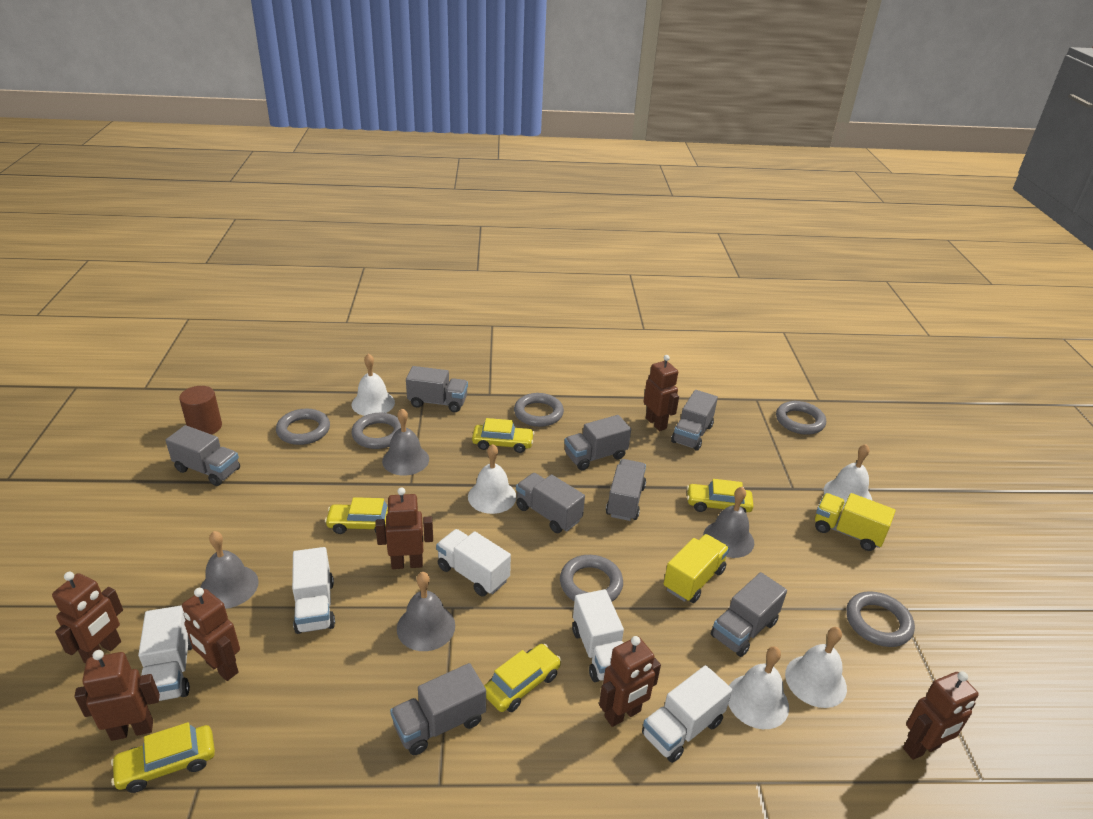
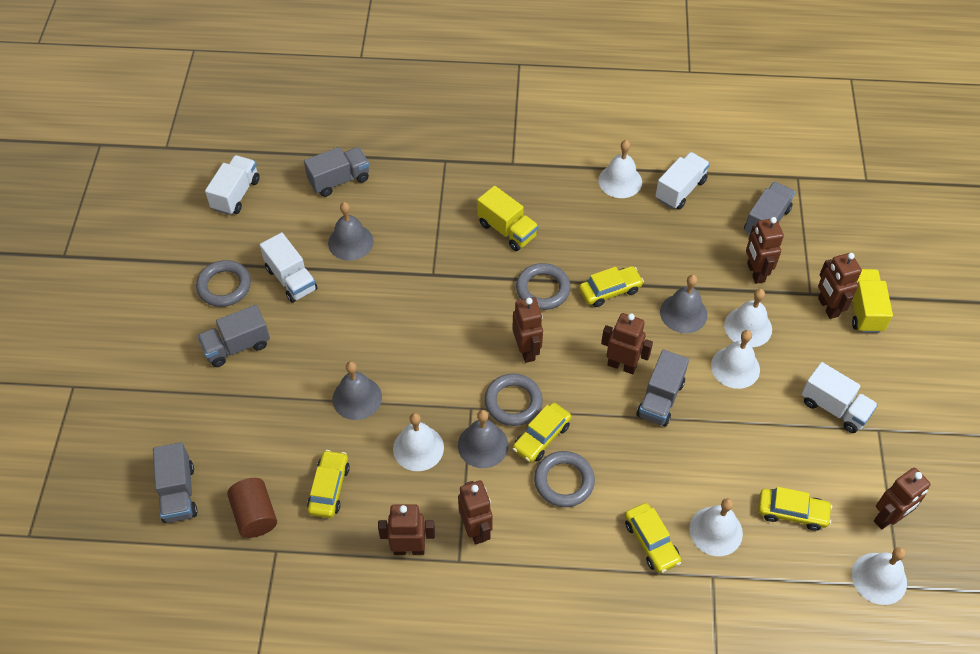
grey ring: [276,409,330,445] [351,413,401,449] [514,393,564,427] [560,555,623,601] [776,401,826,435] [846,591,915,647] = 6 -> [196,260,251,307] [484,374,543,426] [516,263,570,310] [534,451,595,507] = 4
grey truck: [165,425,240,486] [390,663,486,755] [406,366,468,412] [516,473,585,533] [564,415,631,470] [606,459,646,521] [671,390,718,451] [711,572,787,657] = 8 -> [153,442,198,523] [197,305,270,367] [304,147,369,197] [636,350,689,427] [744,182,795,235] = 5
white bell: [352,353,395,416] [468,444,517,514] [728,646,789,729] [785,627,847,708] [824,444,872,508] = 5 -> [393,413,444,471] [598,140,642,198] [689,498,743,556] [711,330,760,389] [724,289,772,347] [852,547,907,605] = 6
white truck: [138,606,193,701] [292,547,335,634] [436,529,511,597] [572,589,624,682] [642,665,732,763] = 5 -> [205,155,260,215] [260,232,318,303] [655,152,710,210] [801,362,878,433] = 4

